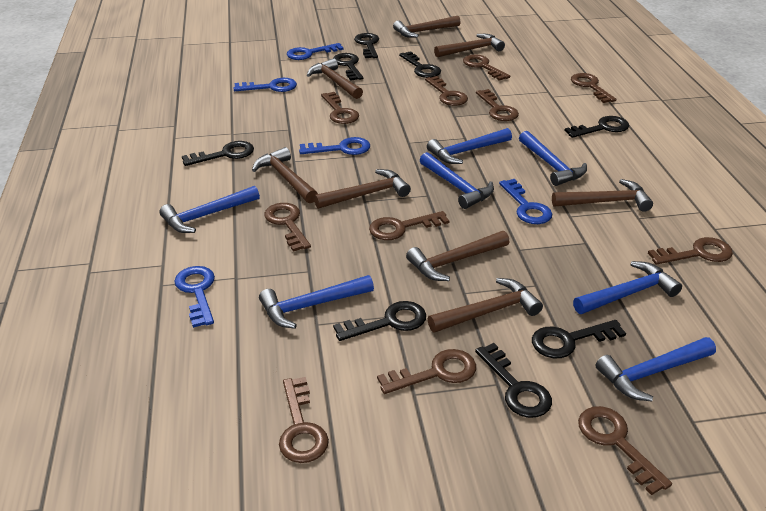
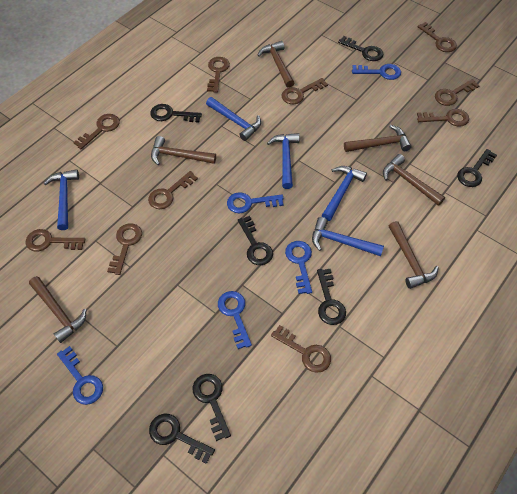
black key: [182,141,254,166] [333,53,363,81] [333,301,426,341] [354,33,379,58] [399,51,441,78] [475,343,552,418] [532,320,626,358] [564,116,629,138] = 8 -> [149,413,215,464] [150,104,202,122] [193,374,231,441] [238,216,273,265] [317,269,346,325] [338,36,383,61] [457,149,497,187] = 7
blue hammer: [159,186,260,233] [259,275,374,329] [420,152,494,209] [427,128,512,164] [519,131,587,186] [573,261,682,314] [595,337,716,402] = 7 -> [44,169,79,230] [206,97,261,141] [267,133,300,189] [312,217,384,256] [322,166,367,221] = 5
brown hammer: [252,147,318,203] [307,58,363,99] [314,169,411,209] [393,16,461,38] [406,231,509,281] [428,278,543,333] [434,34,505,57] [552,179,653,212] = 8 -> [29,276,86,343] [151,136,216,165] [257,41,294,88] [344,125,411,152] [383,154,445,206] [389,221,439,289] = 6
brown key: [264,203,311,252] [279,377,329,463] [321,92,359,124] [369,211,449,240] [377,349,476,394] [425,76,468,106] [463,54,510,81] [476,89,519,121] [571,73,616,103] [578,406,672,495] [648,237,733,265] = 11 -> [26,229,85,252] [73,114,120,149] [107,223,142,275] [148,171,198,209] [207,57,230,93] [271,325,331,373] [282,78,328,104] [417,109,469,127] [418,22,457,52] [435,79,480,106] = 10

